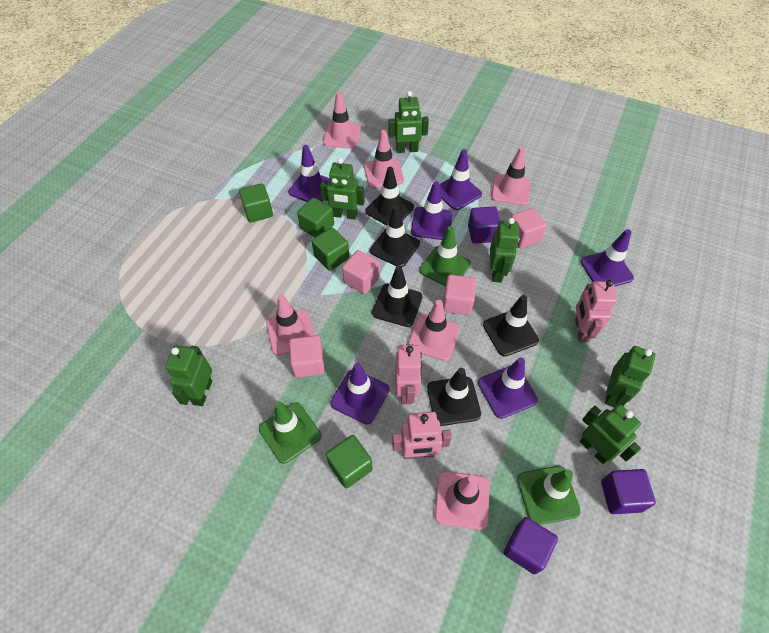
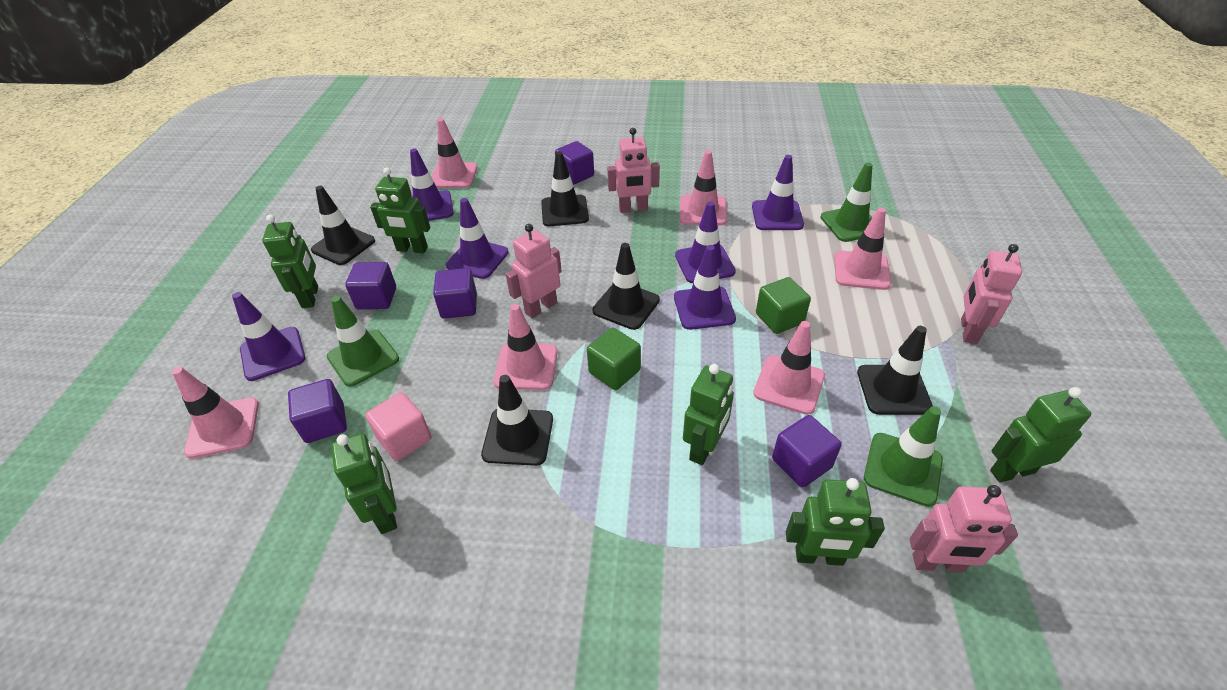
green cube: [239,183,273,223] [297,198,334,237] [312,227,350,271] [326,435,373,488] = 4 -> [587,327,641,390] [756,277,811,334] = 2
pink cube: [289,335,325,378] [342,250,380,294] [443,275,476,315] [511,208,547,249] = 4 -> [365,392,431,461] = 1
pink robot: [392,412,452,459] [395,344,422,404] [575,280,617,342] = 3 -> [506,224,562,318] [607,128,660,213] [909,485,1018,572] [961,244,1022,344] = 4
purple cube: [468,207,500,243] [504,517,558,575] [601,469,656,514] = 3 -> [288,379,347,443] [345,262,396,309] [433,268,477,319] [555,141,594,185] [772,415,842,487] = 5

